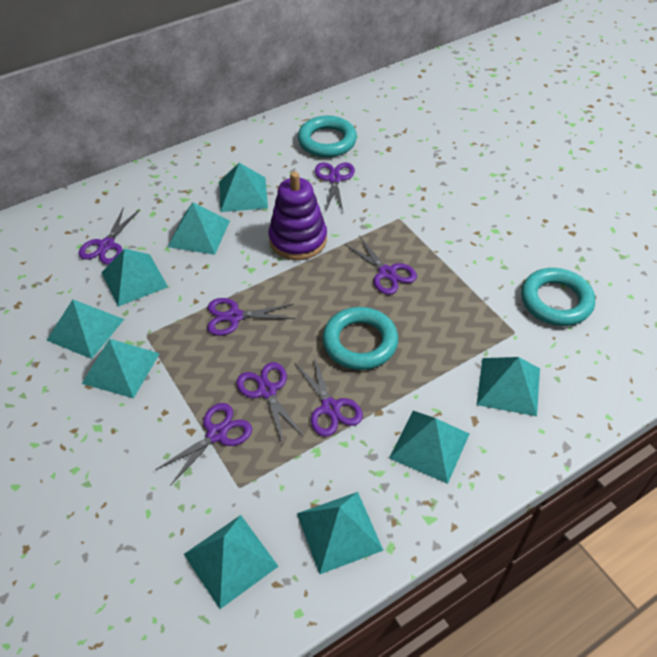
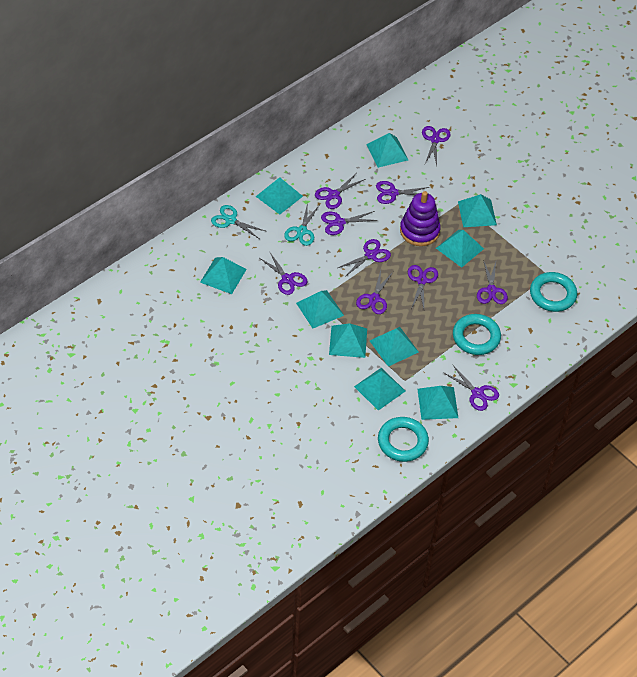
purple scissors: [78,207,139,265] [155,403,252,486] [207,298,295,336] [236,362,304,444] [294,356,363,437] [315,163,355,211] [345,236,417,295] = 7 -> [260,251,307,295] [315,174,365,209] [321,211,378,235] [338,239,391,277] [356,270,393,314] [376,181,429,204] [408,265,438,309] [422,126,451,165] [444,364,499,411] [477,260,508,304] = 10
turquoise pyramid: [46,299,124,359] [82,339,160,399] [101,248,168,307] [168,202,230,255] [184,515,279,609] [219,163,268,212] [297,492,384,574] [389,411,469,484] [477,357,540,416] = 9 -> [200,257,247,294] [256,177,303,214] [296,290,344,328] [329,323,367,358] [354,368,405,411] [366,133,408,168] [370,327,419,367] [417,386,458,420] [436,230,484,268] [458,194,497,227] = 10
turquoise scissors: none = 0 -> [211,205,265,239] [284,203,319,246] = 2

